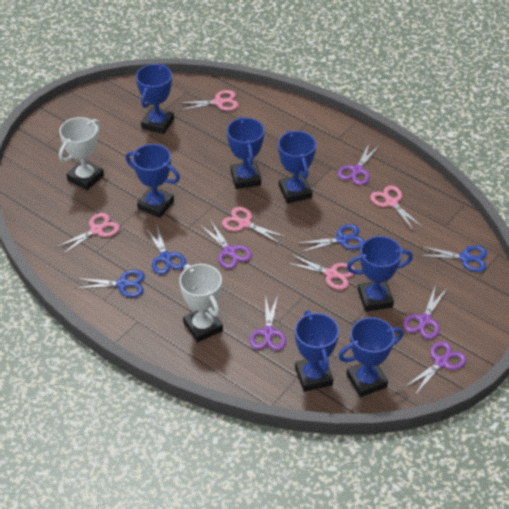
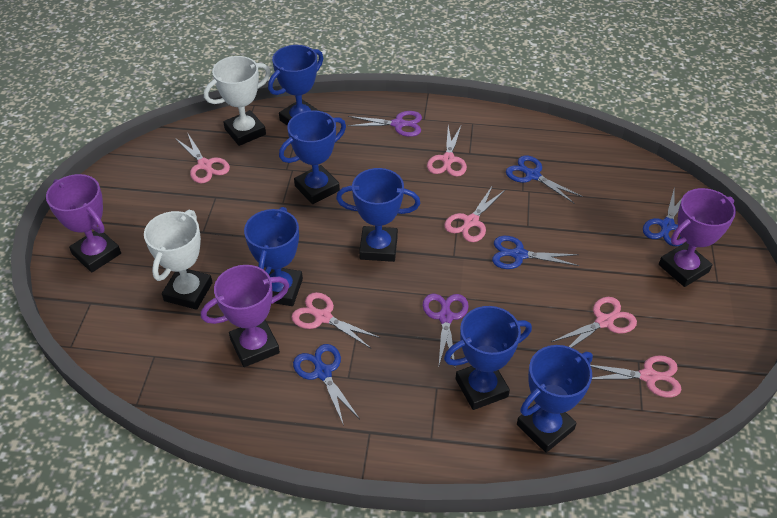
blue trophy: [126,144,180,218] [136,64,174,134] [227,117,264,189] [278,130,316,204] [295,311,339,392] [338,317,403,397] [347,236,413,312] = 7 -> [244,207,303,306] [268,45,323,125] [279,110,346,204] [336,168,420,262] [444,306,532,410] [517,345,593,453] = 6
pink scissors: [55,213,120,255] [179,90,238,111] [222,207,286,244] [286,254,355,290] [370,185,422,232] = 5 -> [175,134,230,183] [292,292,380,348] [427,124,467,177] [444,185,505,242] [551,297,637,348] [590,355,682,398] = 6
purple scissors: [200,221,252,269] [249,294,286,351] [338,142,380,185] [403,284,447,339] [405,341,466,395] = 5 -> [348,111,422,137] [423,294,469,369] = 2
purple trophy: none = 0 -> [46,174,121,272] [201,265,290,367] [659,188,736,287] = 3

